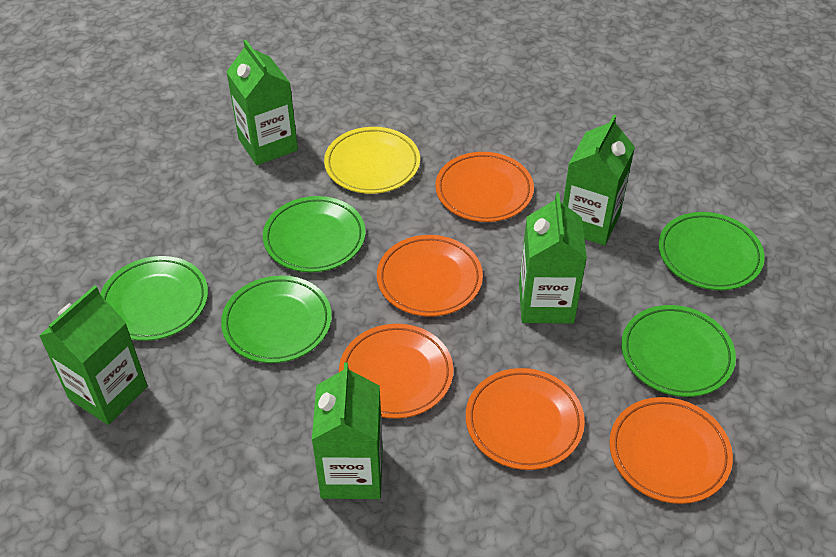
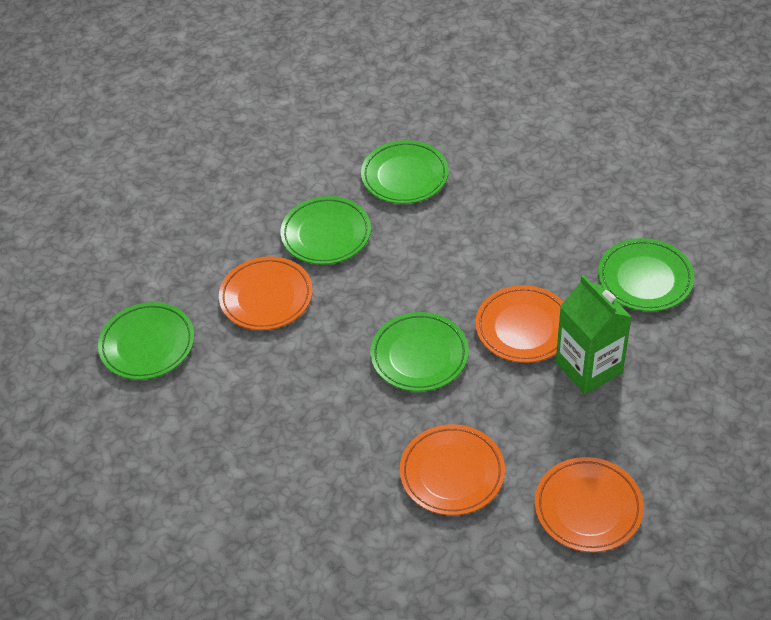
green carton: [39,285,148,425] [226,40,298,165] [312,362,383,499] [519,193,587,324] [563,114,635,246] = 5 -> [556,275,632,394] = 1
orange plate: [339,324,453,419] [377,235,483,317] [435,152,534,222] [466,368,585,470] [609,397,733,504] = 5 -> [219,256,313,330] [400,424,505,516] [475,285,564,363] [535,457,644,552] = 4
yellow plate: [324,127,420,194] = 1 -> none = 0

